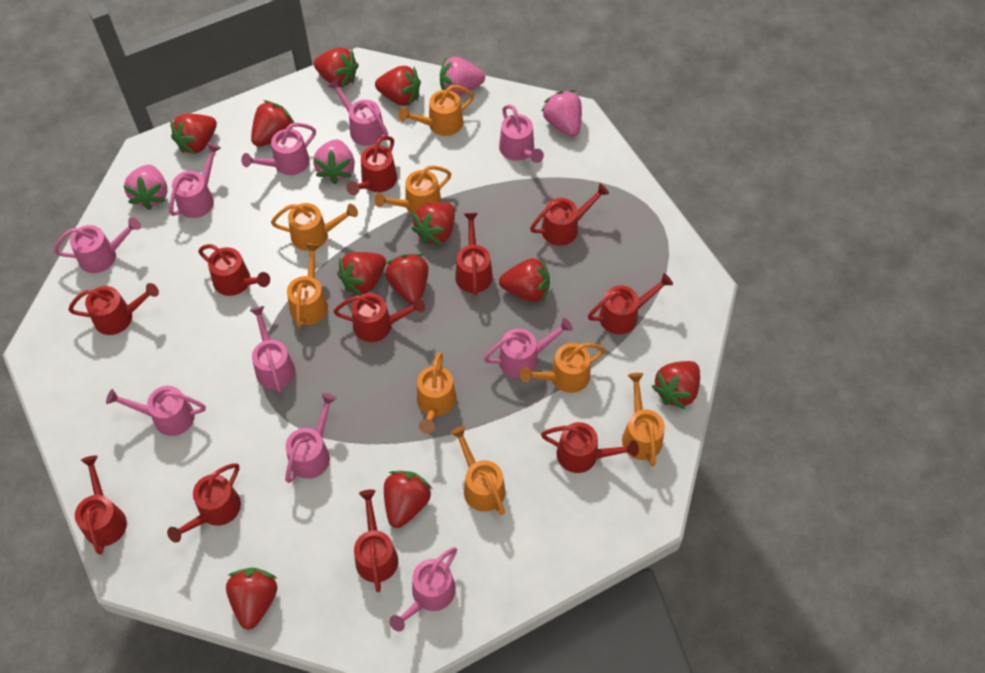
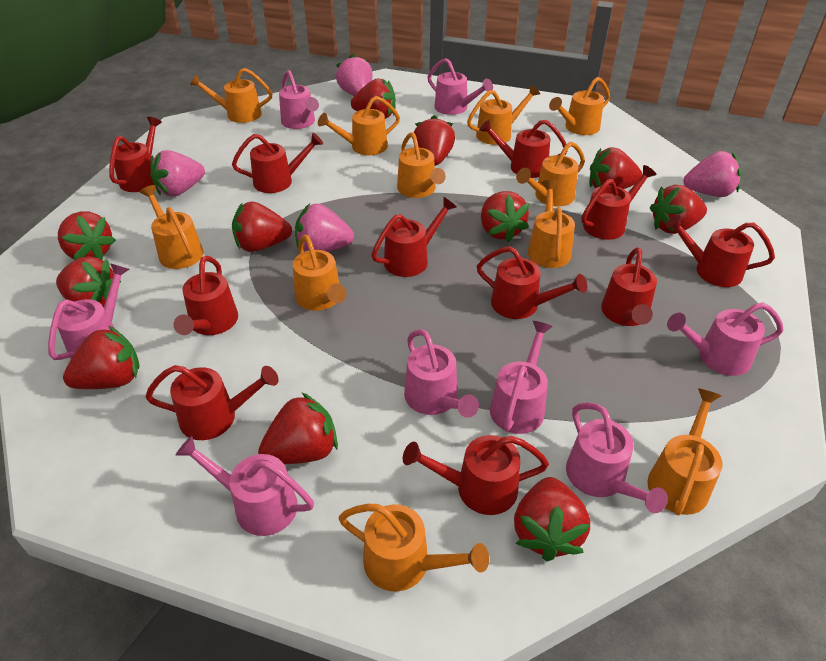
orange watering can: [271,203,358,251] [287,243,328,328] [374,166,451,214] [399,85,474,136] [417,352,457,434] [450,426,505,515] [520,343,606,393] [622,373,665,466] = 8 -> [140,185,203,269] [190,68,272,123] [293,235,347,311] [318,96,400,155] [338,504,489,592] [397,132,446,198] [467,85,540,145] [516,142,585,207] [528,180,575,268] [549,77,610,135] [647,388,723,515] = 11
pink watering can: [54,217,141,273] [106,386,206,436] [169,143,221,218] [241,123,316,175] [250,306,295,393] [285,393,337,483] [328,79,388,146] [389,547,457,632] [484,318,573,378] [499,105,544,163] = 10 -> [48,263,130,360] [176,436,314,536] [279,70,319,129] [404,329,479,418] [427,58,493,115] [490,321,553,434] [566,402,668,513] [667,303,783,376] = 8

